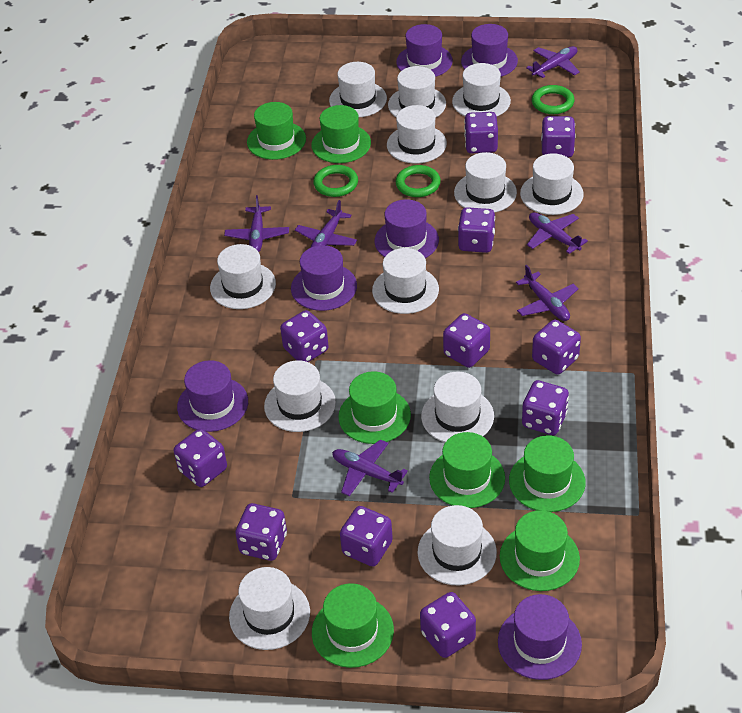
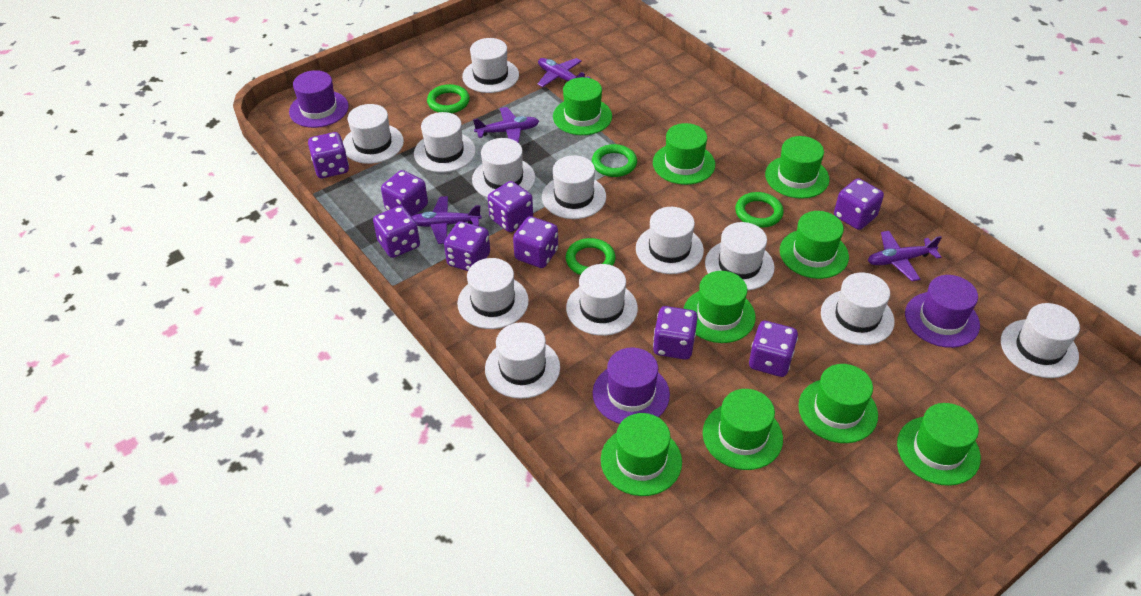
green hat: [247,102,306,160] [311,105,371,163] [312,583,394,668] [338,371,411,444] [429,432,505,508] [500,510,580,591] [509,435,586,512] = 7 -> [553,77,612,135] [601,413,682,496] [653,123,715,185] [683,271,756,343] [703,389,783,470] [765,136,830,199] [780,211,849,279] [798,364,878,443] [897,403,981,486] = 9
green ring: [313,165,358,197] [396,165,441,197] [532,85,575,114] = 3 -> [427,84,470,113] [566,238,615,275] [592,144,637,177] [735,192,784,228] = 4
purple dice: [174,429,227,487] [235,503,287,561] [280,310,329,362] [340,506,393,566] [420,592,476,658] [443,313,490,368] [458,207,495,253] [464,112,498,153] [522,380,569,435] [532,319,581,374] [541,116,576,158] = 11 -> [308,132,349,178] [373,206,420,258] [381,170,428,216] [444,221,490,271] [488,181,533,232] [513,216,558,268] [653,306,698,360] [749,321,798,377] [834,178,884,230] = 9
purple hat: [177,360,248,432] [291,245,357,311] [374,199,439,258] [396,24,453,77] [461,24,518,77] [498,594,582,680] = 6 -> [289,70,349,128] [593,348,670,424] [905,275,980,348] = 3
purple plane: [224,195,289,252] [295,200,357,248] [332,439,408,496] [516,265,579,321] [526,46,580,78] [527,212,588,254] = 6 -> [412,196,482,244] [473,107,539,143] [537,58,590,87] [868,231,942,281] = 4

